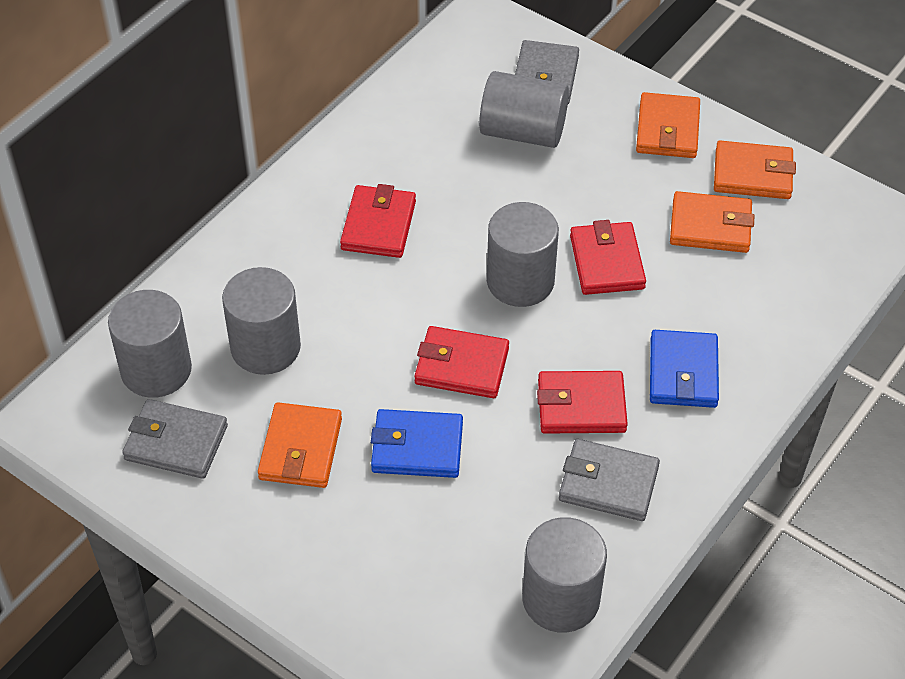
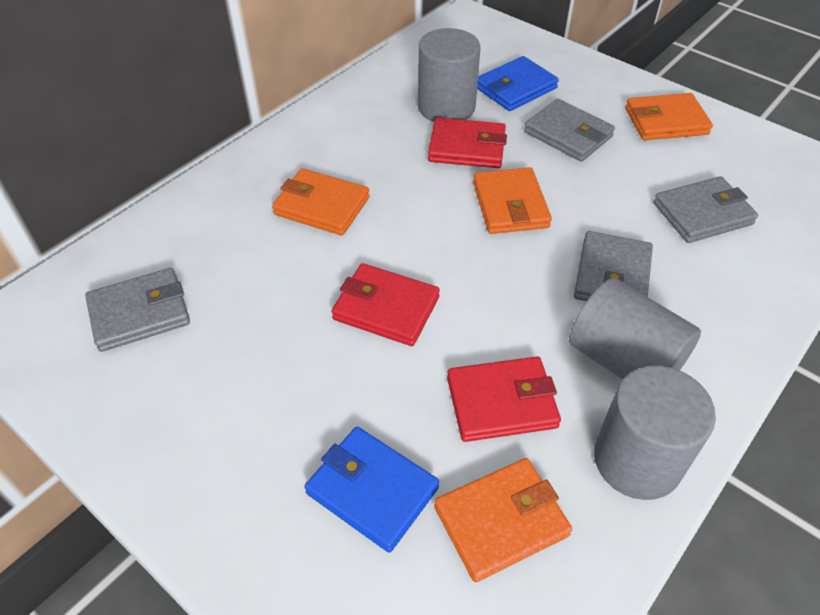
grey cylinder: [108,290,192,398] [222,267,301,375] [479,71,569,148] [487,202,559,307] [522,517,607,633] = 5 -> [418,28,481,122] [569,278,701,379] [594,366,716,500] = 3
grey wallet: [122,399,228,479] [515,40,579,104] [559,439,660,521] = 3 -> [85,268,190,352] [524,99,615,162] [574,231,653,301] [654,176,758,243] = 4
red wallet: [340,184,416,258] [414,326,509,398] [537,371,628,434] [570,220,646,295] = 4 -> [331,263,440,346] [428,117,507,168] [447,356,561,442] = 3

